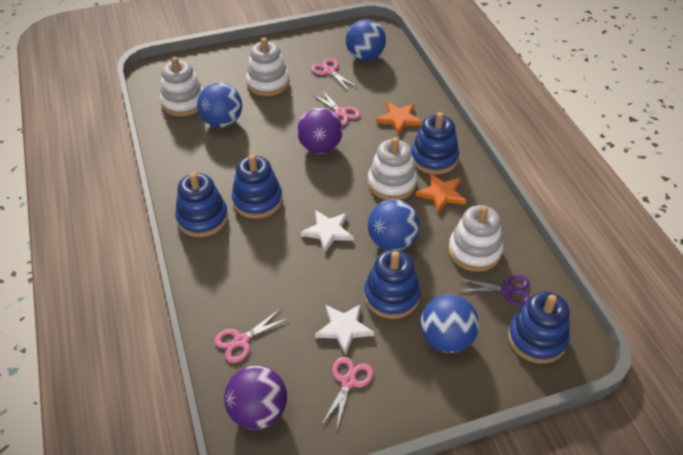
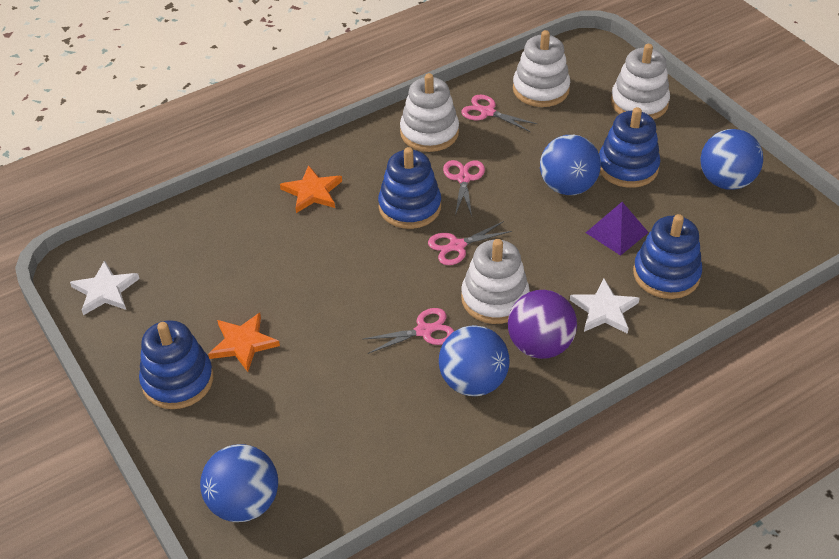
blue stacking toy: [175,172,228,237] [232,154,283,219] [364,250,421,319] [411,112,459,175] [508,291,570,363] = 5 -> [139,320,213,409] [378,147,441,229] [599,107,660,188] [633,214,702,299] = 4
purple ball: [224,365,287,430] [297,108,343,154] = 2 -> [508,290,577,359] = 1
purple pyramid: none = 0 -> [586,202,649,256] = 1
purple scissors: [458,275,531,306] = 1 -> none = 0

